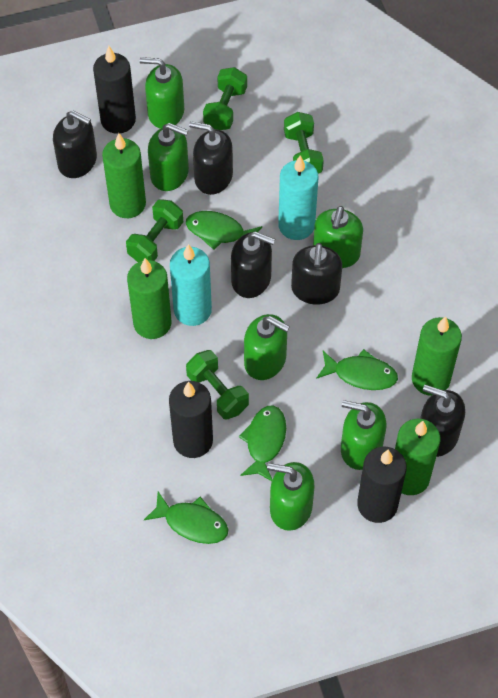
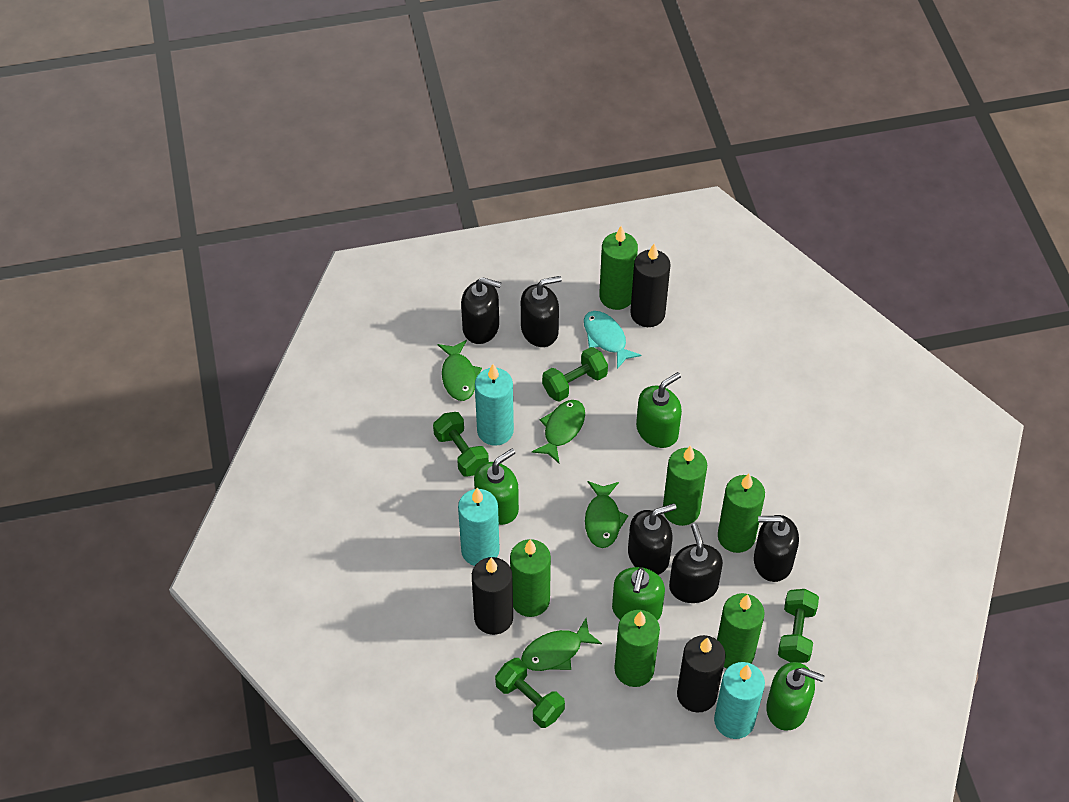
green candle: [102,133,146,218] [127,258,171,339] [395,419,440,495] [412,316,462,396] = 4 -> [510,539,551,617] [599,226,638,310] [614,610,660,687] [663,445,707,526] [717,593,765,669] [718,474,765,553] = 6
green soap dispenser: [140,57,184,129] [148,123,189,191] [244,314,290,380] [267,462,315,531] [313,206,363,268] [341,400,386,470] = 6 -> [474,449,519,525] [612,567,665,621] [636,372,682,448] [766,662,824,731] = 4
turquoise candle: [170,244,212,326] [278,155,318,240] = 2 -> [458,488,500,566] [475,364,514,446] [714,662,765,739] = 3
turquoise fish: none = 0 -> [584,311,642,369] = 1

